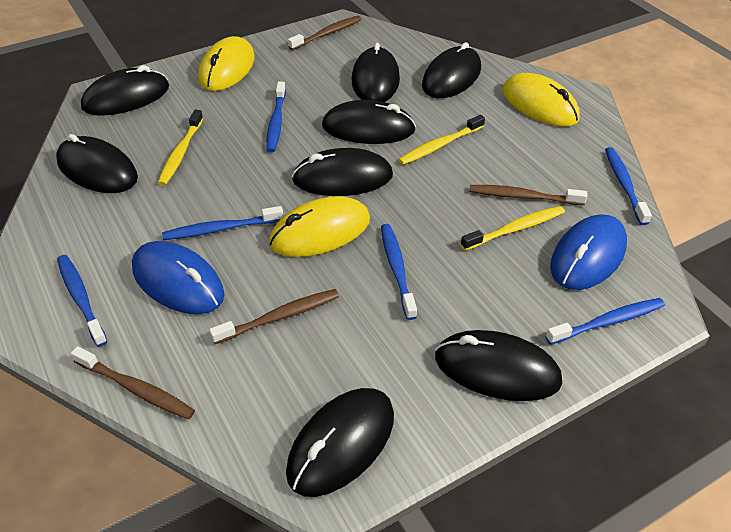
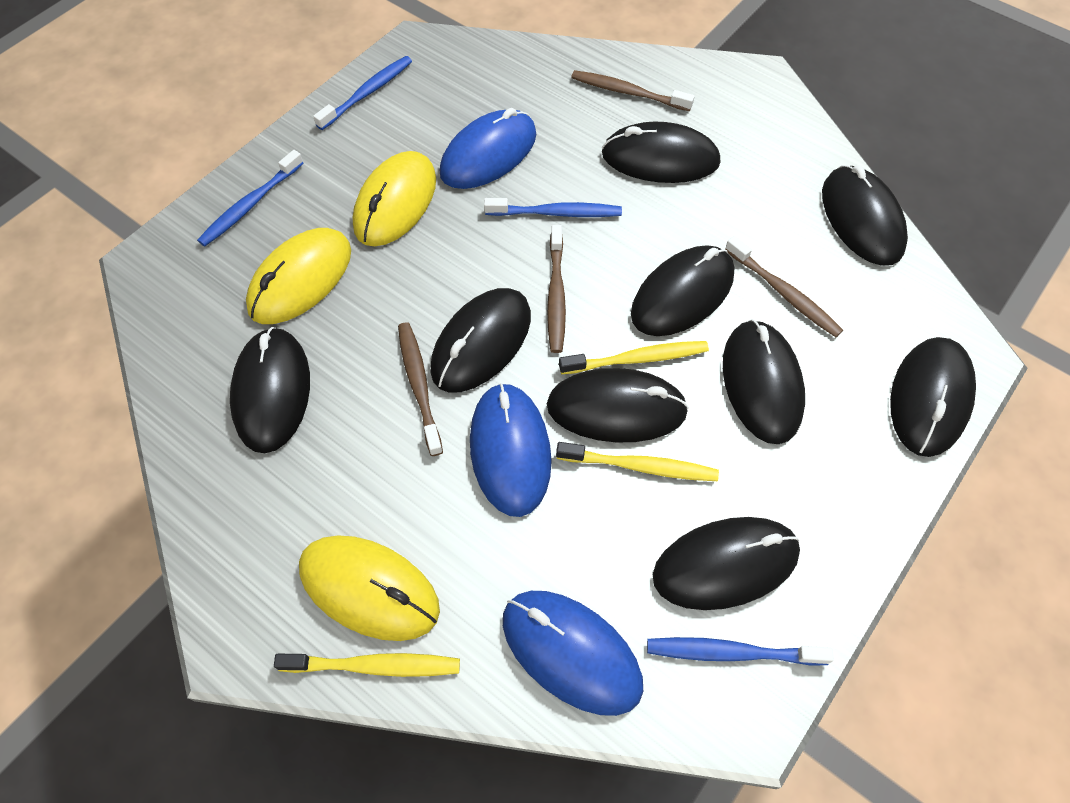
black mouse: [56,134,138,193] [81,65,169,116] [286,388,394,497] [292,148,393,196] [322,100,416,144] [352,43,400,102] [422,42,481,98] [435,330,562,401] = 8 -> [230,327,310,453] [430,288,531,393] [547,368,689,442] [602,122,720,183] [631,245,734,336] [653,517,800,610] [723,319,805,444] [822,165,908,266] [890,337,976,457] = 9
blue mouse: [132,241,224,314] [550,215,627,290] = 2 -> [440,108,536,189] [470,383,552,517] [503,591,643,716] = 3
blue toothbrush: [57,255,107,347] [162,206,283,240] [267,82,286,152] [381,224,417,320] [546,298,665,345] [605,147,652,225] = 6 -> [197,150,303,246] [313,56,412,130] [484,198,622,217] [647,637,834,666] = 4

